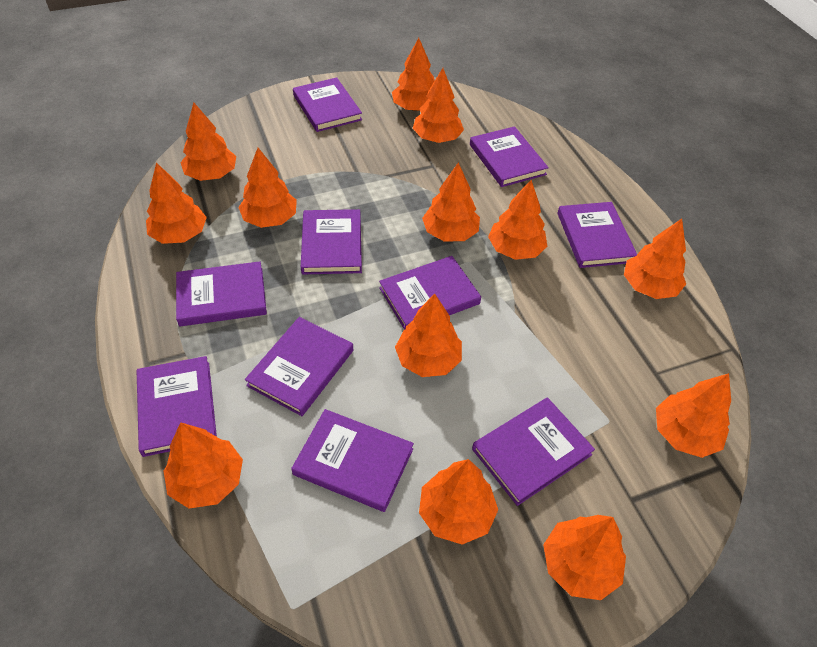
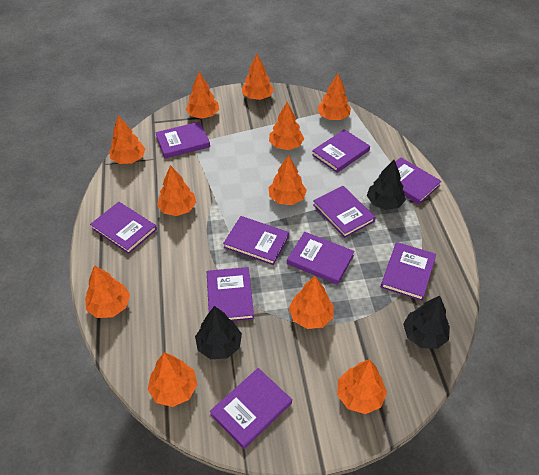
black tree: none = 0 -> [195,306,242,359] [367,160,406,210] [403,296,450,349] = 3
orange tree: [146,162,207,244] [164,422,243,509] [180,103,236,181] [238,148,297,228] [392,38,435,111] [395,294,462,377] [413,68,464,143] [419,459,498,545] [422,163,480,242] [488,180,547,260] [543,515,626,600] [624,219,686,299] [656,373,731,458] = 13 -> [85,265,130,318] [109,115,145,164] [147,352,197,407] [157,165,196,216] [186,72,219,119] [242,54,274,100] [269,102,304,150] [269,155,307,205] [289,276,333,329] [317,74,351,120] [337,359,387,414] = 11

